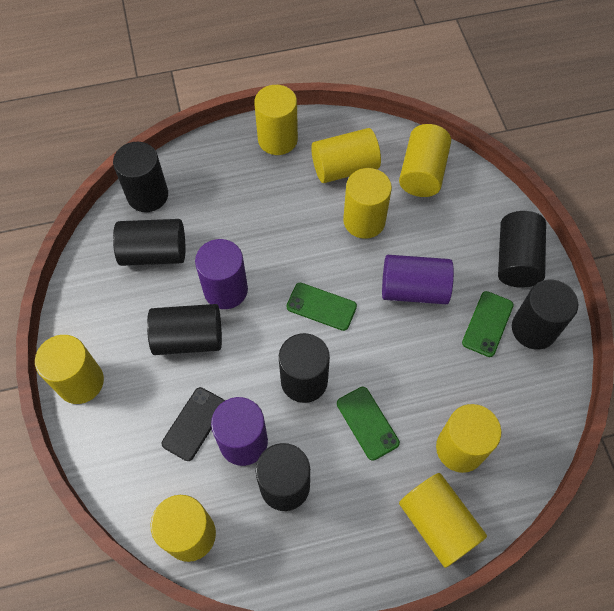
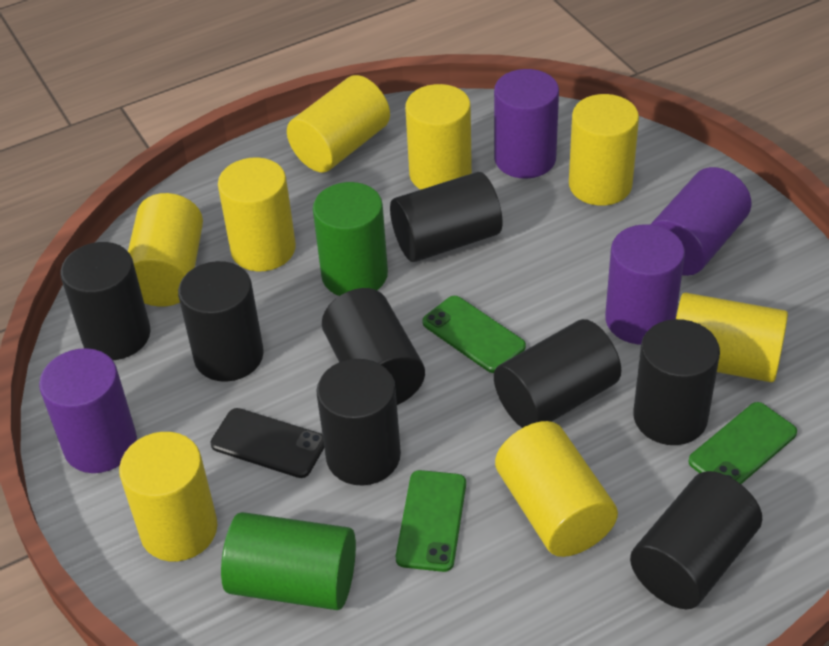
black cylinder: [113,142,168,212] [113,219,185,266] [147,304,222,355] [256,443,310,511] [279,333,330,403] [498,211,546,288] [512,280,578,350] = 7 -> [60,242,151,360] [178,261,264,382] [316,359,401,486] [322,288,425,405] [390,172,502,262] [494,319,621,428] [630,471,762,609] [633,319,720,445] = 8
green cylinder: none = 0 -> [221,512,356,610] [313,182,388,296] = 2
purple cylinder: [195,239,248,309] [211,397,268,466] [382,255,454,304] = 3 -> [39,348,137,473] [494,69,559,179] [605,224,685,344] [650,167,751,276] = 4

